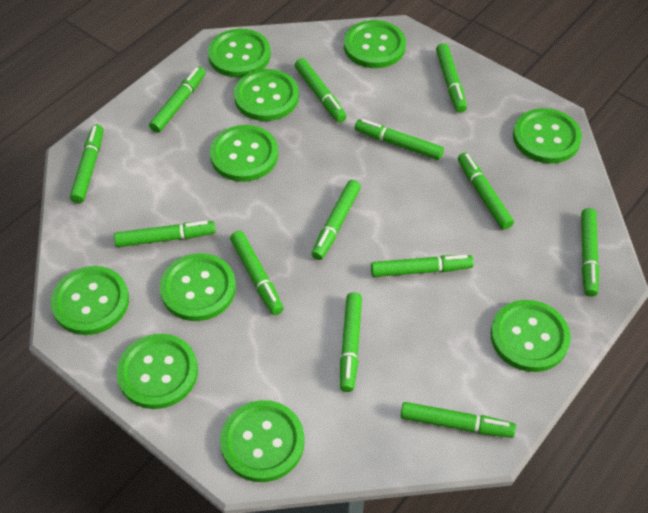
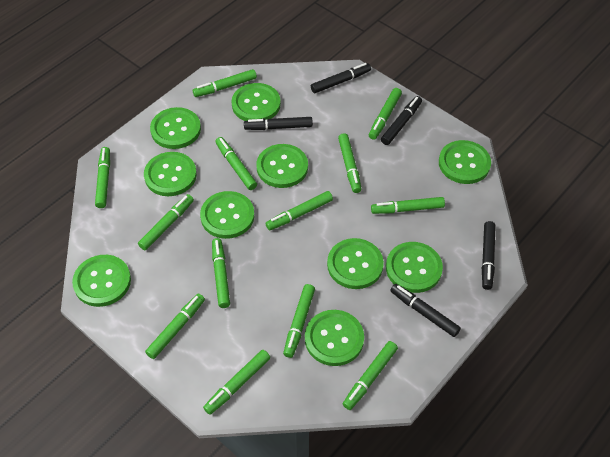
black marker: none = 0 -> [244,117,313,130] [311,63,371,93] [381,96,422,145] [390,284,461,337] [482,221,496,290] = 5

